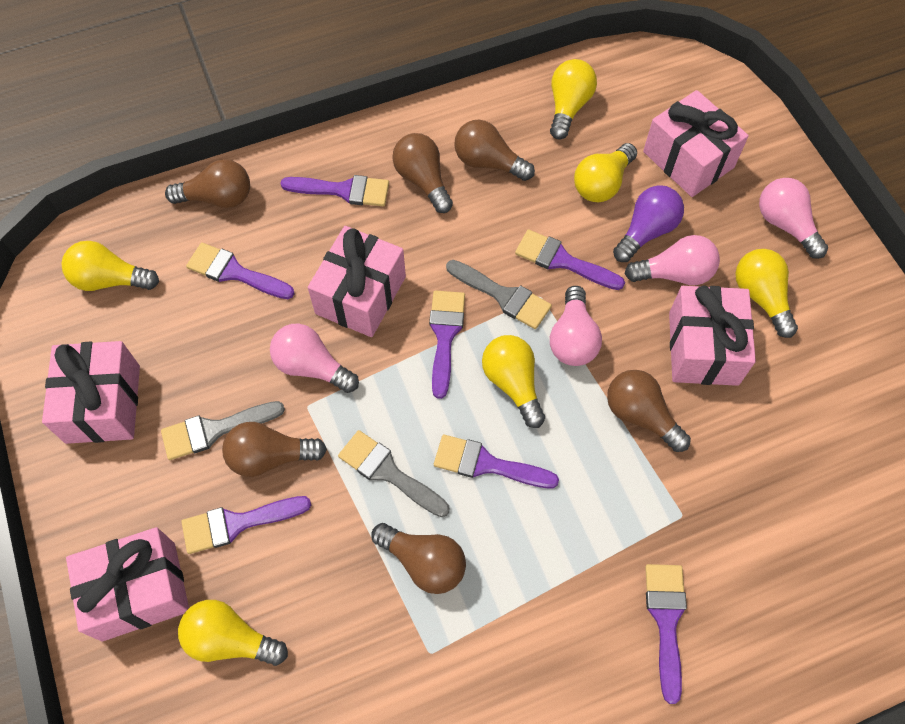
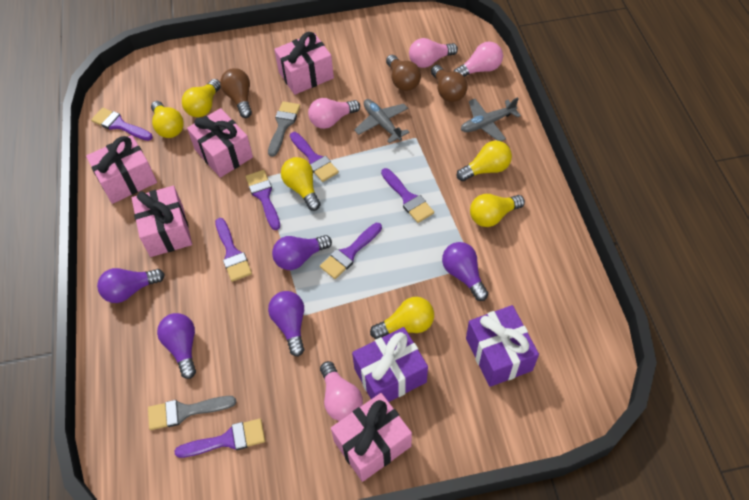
brown light bulb: [165,159,250,208] [222,422,327,477] [371,523,466,594] [392,133,453,213] [454,120,535,181] [607,370,691,452] = 6 -> [220,68,252,118] [386,55,421,91] [431,65,468,102] = 3
grey brush: [161,401,285,460] [338,430,450,517] [446,260,552,329] = 3 -> [148,396,236,430] [268,101,300,157] = 2
grey plane: none = 0 -> [354,99,409,143] [461,97,521,141] = 2
purple gift: none = 0 -> [352,327,428,402] [466,305,539,387] = 2
purple light bulb: [613,185,684,262] = 1 -> [97,268,165,303] [157,313,196,379] [268,291,304,357] [272,235,332,270] [442,242,488,301] = 5

